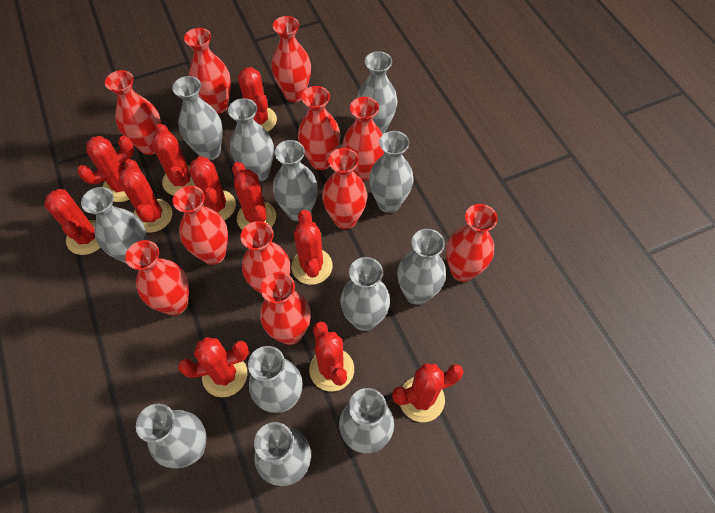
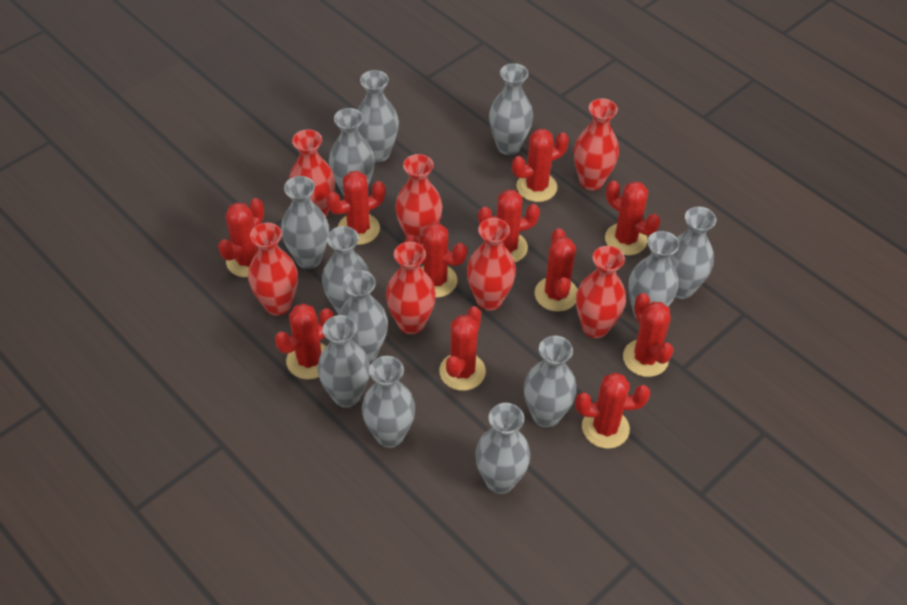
red vase: [105,70,161,155] [125,240,189,315] [173,186,228,265] [184,28,231,114] [240,221,290,293] [260,272,311,345] [272,16,311,102] [298,86,340,170] [322,148,367,229] [342,97,384,180] [446,204,498,282] = 11 -> [248,223,298,316] [289,129,335,217] [386,242,436,334] [395,154,442,246] [467,218,516,311] [574,98,619,190] [576,246,626,338] = 7

